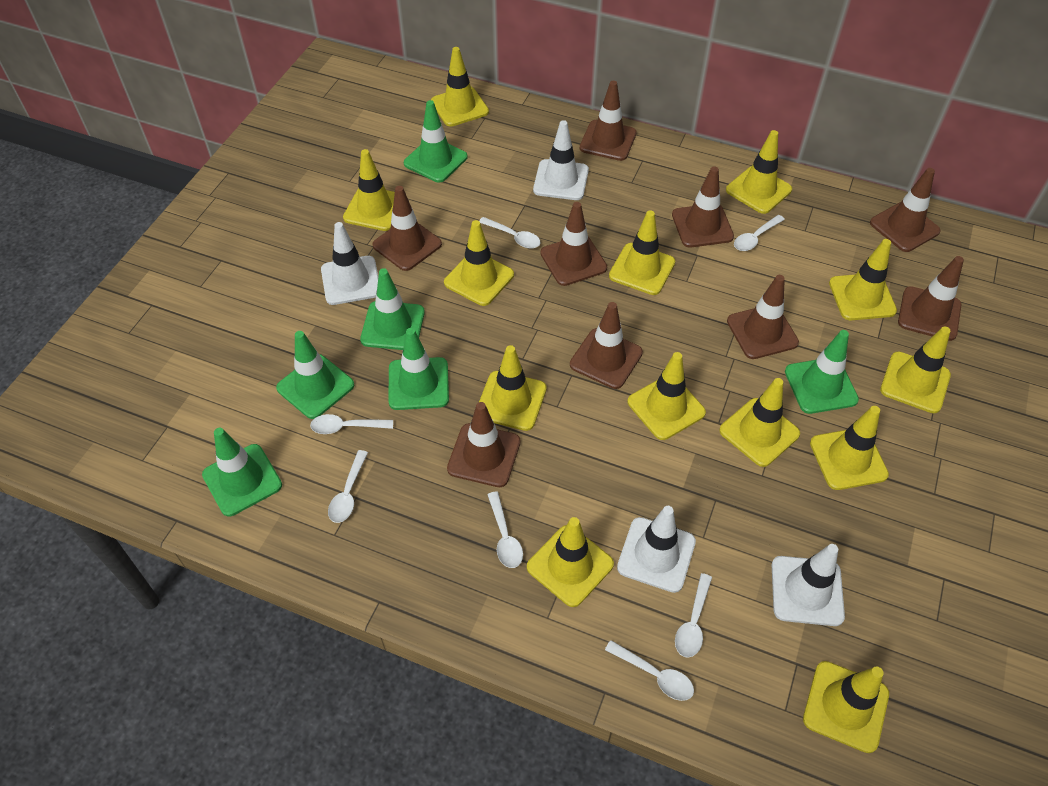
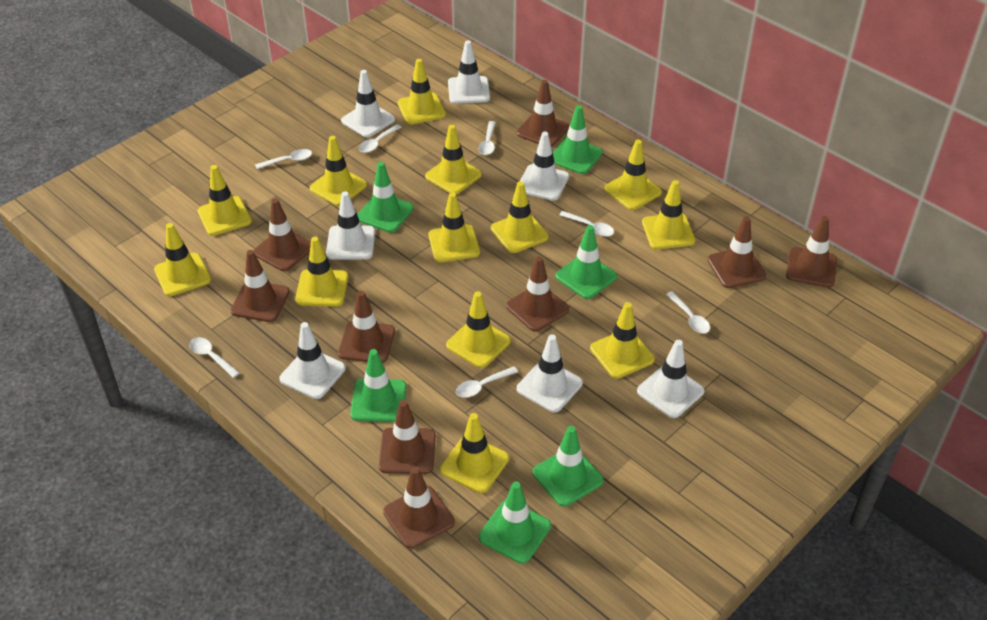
white traffic cone: [321,222,378,305] [533,120,589,200] [617,506,696,593] [772,544,845,626] = 4 -> [280,322,346,399] [326,191,375,259] [341,70,395,138] [448,40,490,104] [517,334,583,412] [520,132,569,201] [637,340,705,418] = 7

